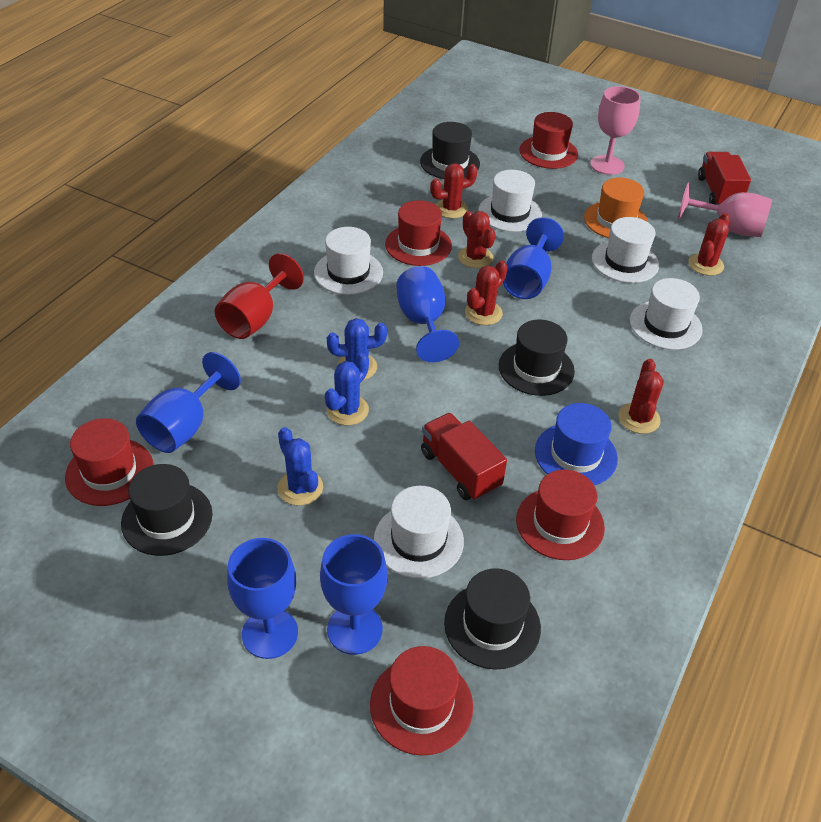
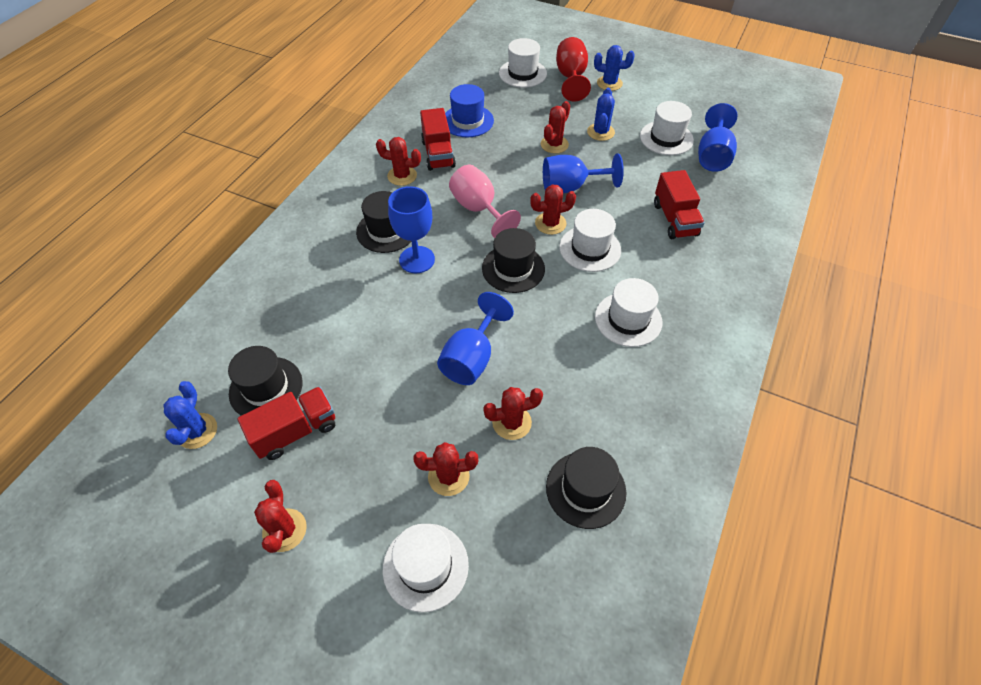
blue goblet: [136,352,241,453] [227,538,298,659] [320,534,388,655] [396,266,459,362] [503,217,564,299] = 5 -> [388,186,435,273] [437,292,514,385] [543,154,624,193] [698,103,738,172] = 4
orange hat: [584,178,648,238] = 1 -> none = 0
pink goblet: [590,86,641,175] [678,182,772,237] = 2 -> [449,165,521,238] = 1
red cactus: [430,163,478,219] [458,211,496,268] [465,260,508,325] [618,359,664,434] [688,213,730,276] = 5 -> [254,480,307,553] [376,137,421,186] [413,442,478,496] [483,387,543,440] [530,185,576,235] [541,101,570,154] = 6
red hat: [65,418,153,506] [370,646,473,756] [385,200,452,266] [516,469,605,560] [519,112,578,169] = 5 -> none = 0
red truck: [421,413,507,501] [698,152,751,205] = 2 -> [237,386,335,460] [420,108,456,171] [654,170,705,239] = 3

